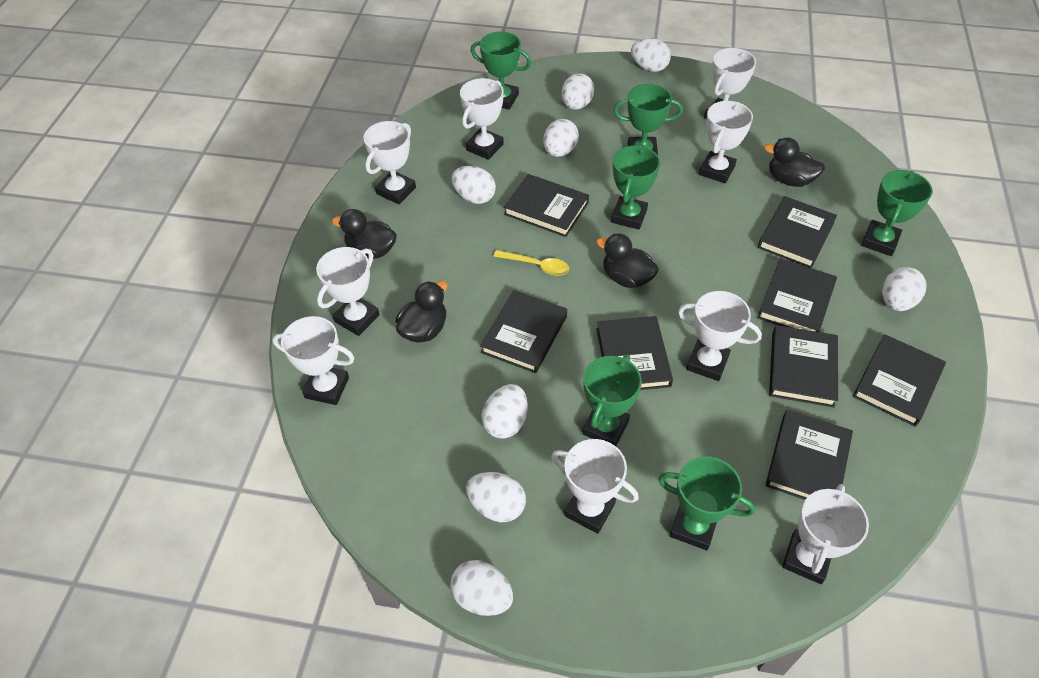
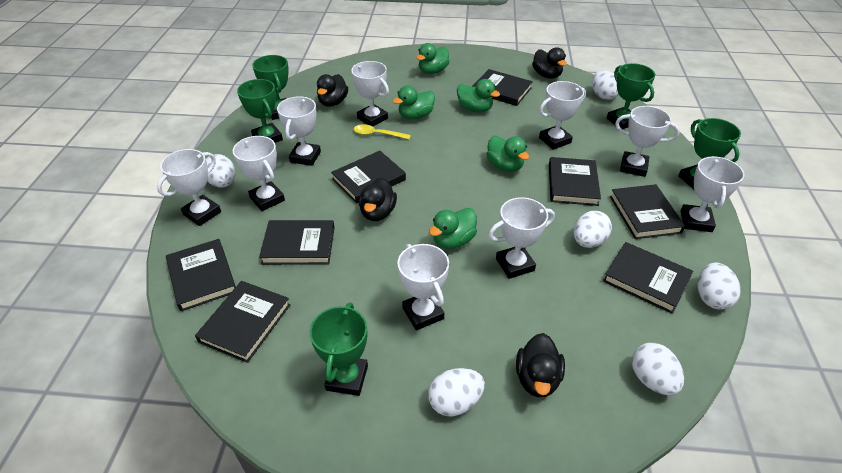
green duck: none = 0 -> [393,86,435,119] [416,43,449,74] [429,208,477,249] [457,79,500,112] [486,136,529,172] = 5
green trophy: [471,32,531,110] [582,354,642,446] [611,145,660,229] [613,84,683,155] [658,456,755,550] [861,170,933,256] = 6 -> [237,79,283,143] [252,55,289,120] [310,303,368,396] [607,63,655,129] [678,118,741,189] = 5
white egg: [450,560,513,616] [452,166,496,204] [466,472,526,522] [482,384,528,439] [543,119,579,157] [561,73,594,110] [631,38,671,72] [882,267,926,311] = 8 -> [206,154,236,188] [428,368,485,417] [574,211,612,248] [592,70,619,100] [632,343,684,395] [697,263,741,310] = 6

